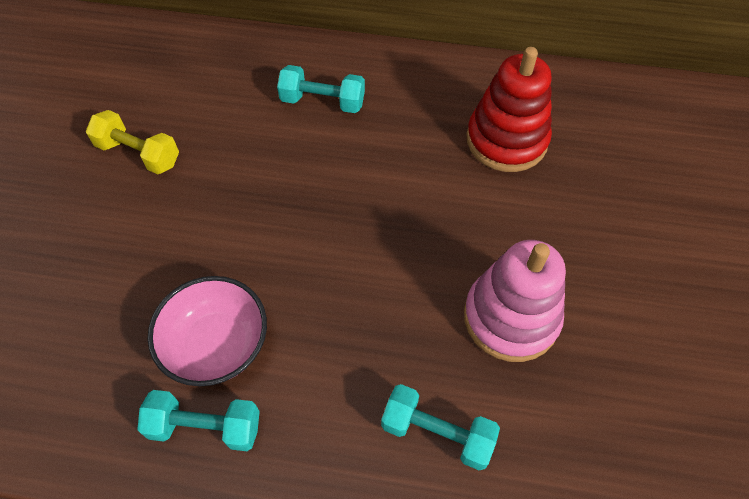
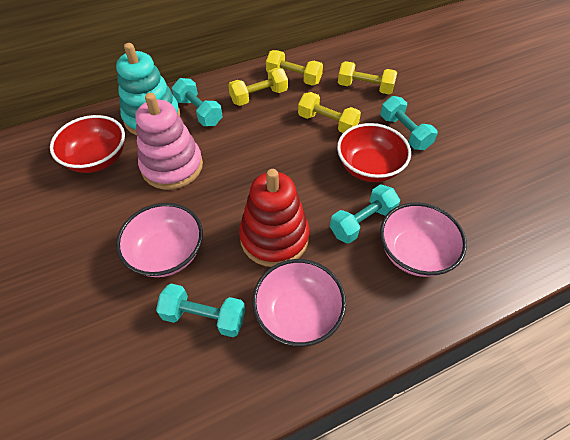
pink bowl: [148,276,267,386] = 1 -> [116,203,203,277] [252,259,346,347] [380,202,467,277] = 3
red bowl: none = 0 -> [50,115,125,173] [337,123,411,182] = 2
turquoise dumbbell: [137,390,260,451] [277,65,365,113] [381,384,500,470] = 3 -> [156,284,245,337] [172,78,222,126] [330,184,400,244] [380,96,438,150] = 4
turquoise stacking toy: none = 0 -> [116,43,180,135] = 1
yellow dumbbell: [86,110,179,174] = 1 -> [228,68,288,106] [266,50,323,86] [298,92,361,133] [338,61,397,94] = 4

